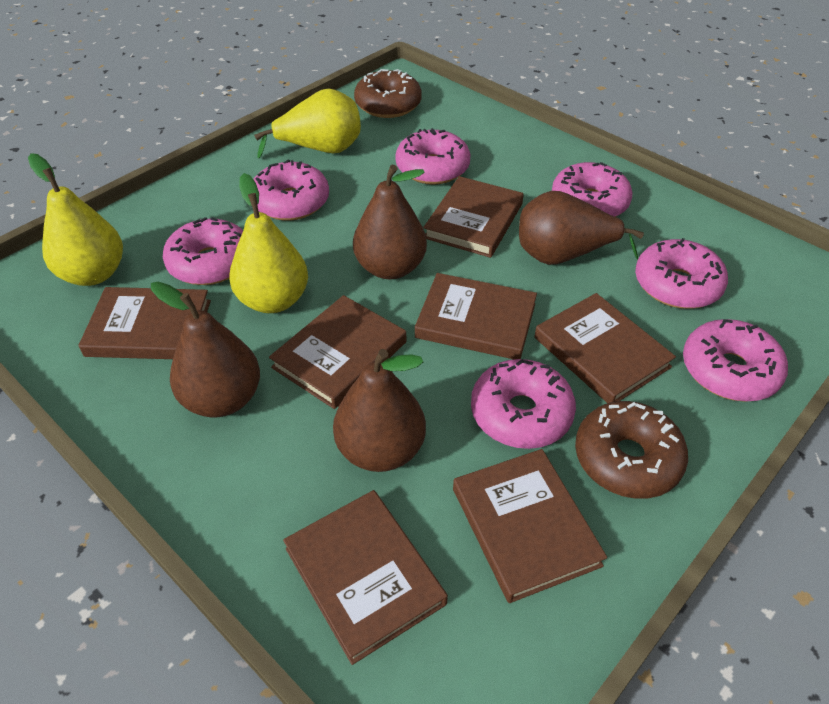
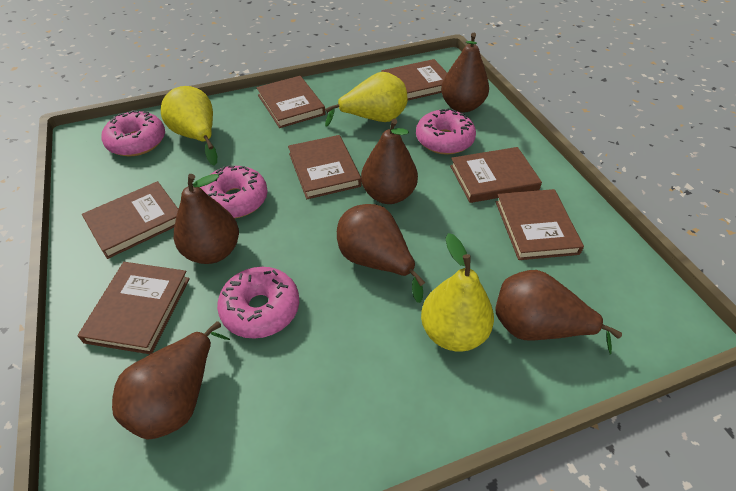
brown donut: [354,69,422,118] [575,401,688,499] = 2 -> none = 0
brown pear: [151,282,260,417] [333,349,426,472] [353,165,427,279] [519,191,644,265] = 4 -> [112,321,230,440] [174,174,239,264] [337,204,425,303] [361,119,418,204] [441,33,489,112] [496,270,622,354] = 6
pink donut: [163,217,243,285] [253,159,329,221] [395,128,471,185] [471,359,576,449] [552,162,632,217] [635,238,728,309] [683,319,788,402] = 7 -> [102,110,165,156] [200,165,268,218] [217,267,299,339] [416,109,476,155] = 4

